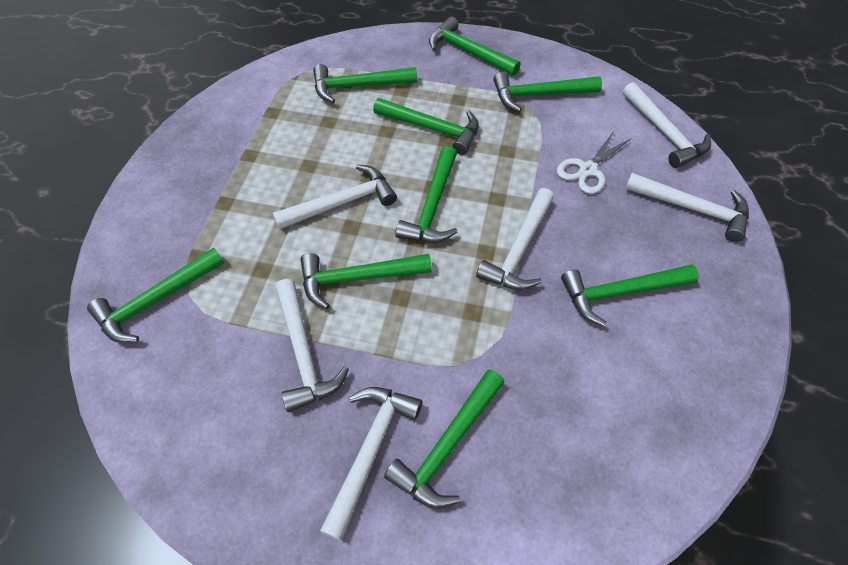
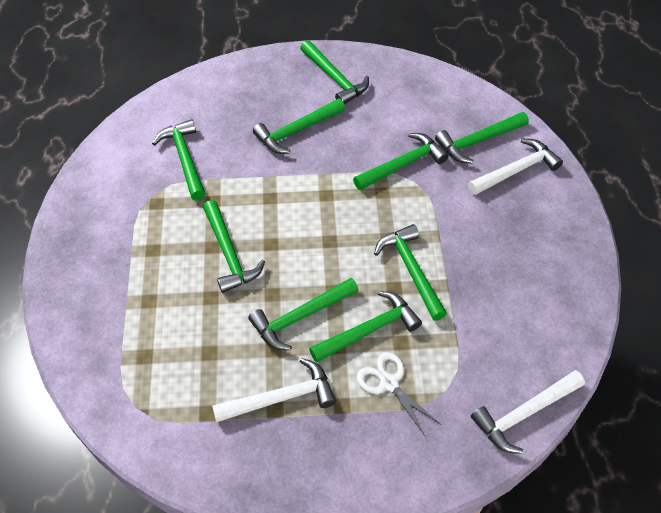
white hammer: [273,165,397,230] [276,279,349,412] [320,387,422,541] [476,188,554,290] [623,82,711,168] [625,173,749,242] = 6 -> [212,358,336,422] [468,139,563,195] [471,370,585,454] = 3

